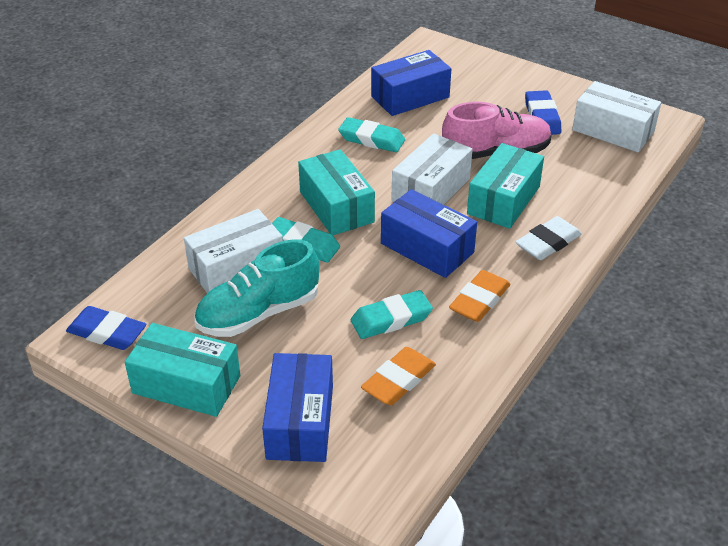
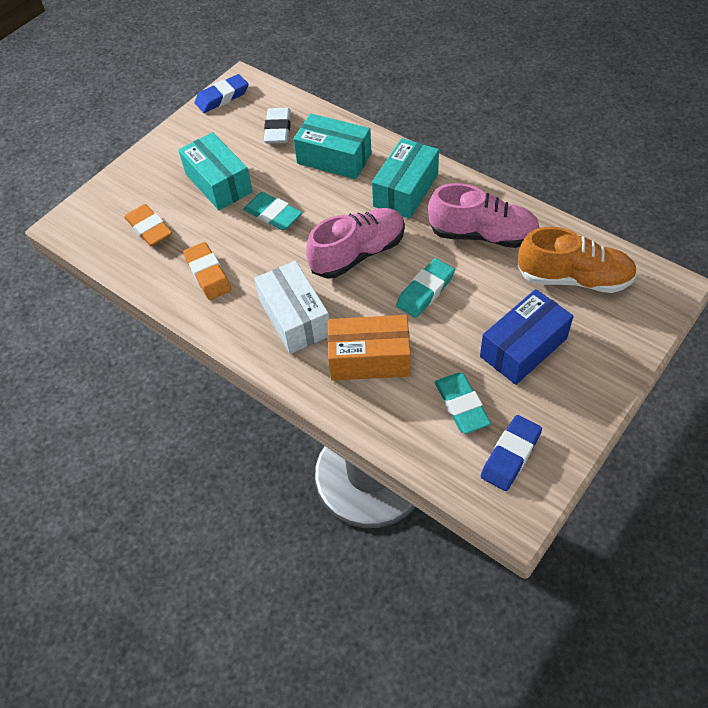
blue box: [262,353,333,462] [371,50,451,116] [381,189,477,278] = 3 -> [480,289,574,385] = 1
orange box: none = 0 -> [328,315,411,381] = 1
orange shoe: none = 0 -> [518,227,637,293] = 1
pink shoe: [442,102,552,159] = 1 -> [306,208,405,279] [428,183,539,248] = 2
turquoise shoe: [195,240,319,337] = 1 -> none = 0
white box: [184,209,283,293] [391,133,473,205] [572,81,661,152] = 3 -> [254,261,329,354] = 1

